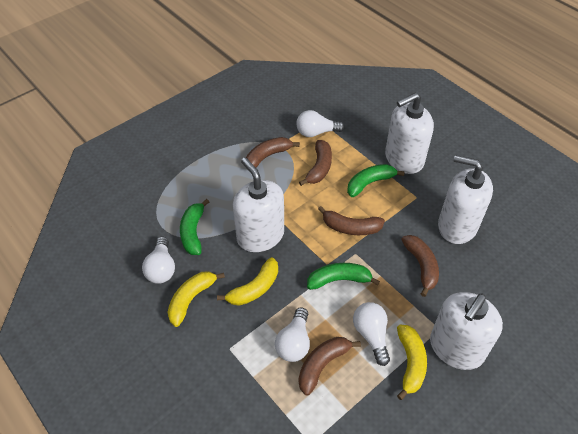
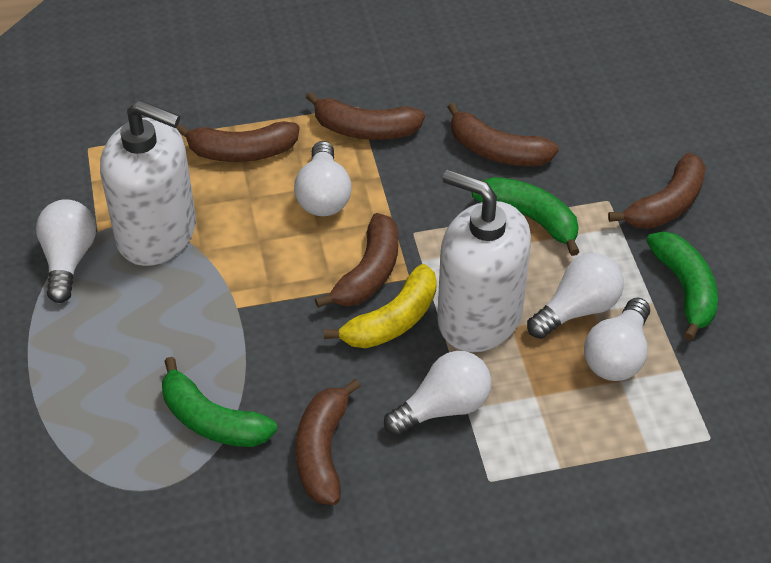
brown banana: [246,137,300,168] [298,337,361,396] [299,140,332,186] [318,206,385,235] [401,235,439,297] = 5 -> [176,121,300,162] [296,379,361,505] [306,92,425,140] [315,213,398,308] [447,103,559,166] [608,153,706,229] = 6
white light bulb: [142,236,175,284] [275,307,310,362] [296,110,344,137] [353,302,390,366] = 4 -> [36,199,96,303] [294,141,352,216] [384,351,492,436] [527,253,624,339] [584,297,650,381] = 5
white soap dispenser: [233,157,284,252] [385,93,434,174] [430,292,503,370] [438,155,493,244] = 4 -> [100,100,196,266] [437,170,531,352] = 2
yellow banana: [167,271,225,327] [217,257,278,306] [397,325,427,400] = 3 -> [324,264,437,348] = 1

